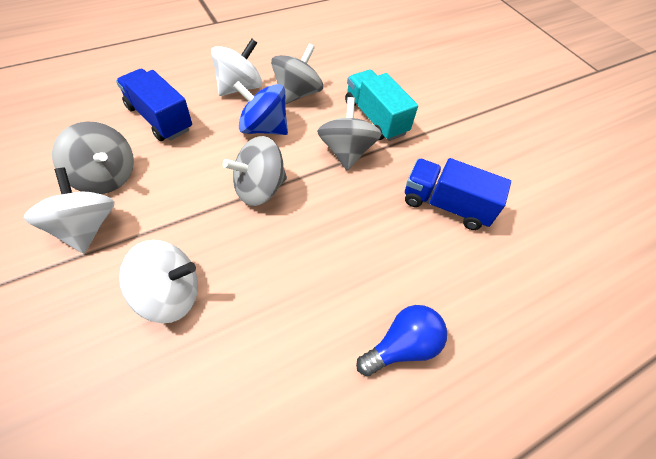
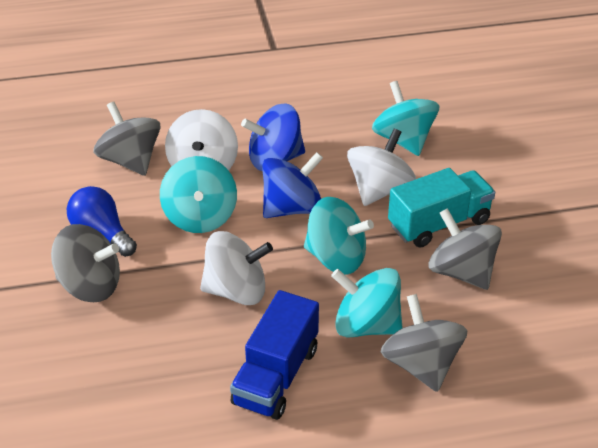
blue spinning top: [234,81,288,135] = 1 -> [241,103,305,171] [262,152,323,218] = 2
blue truck: [116,68,192,141] [405,158,511,230] = 2 -> [230,290,319,420] = 1
turquoise spinning top: none = 0 -> [160,156,237,233] [304,197,374,274] [331,268,403,338] [372,81,439,156] = 4

